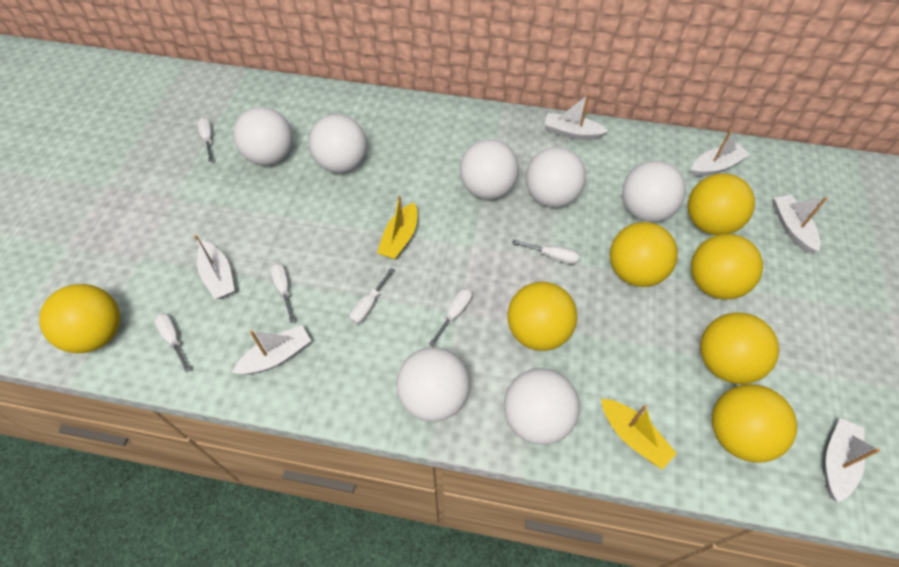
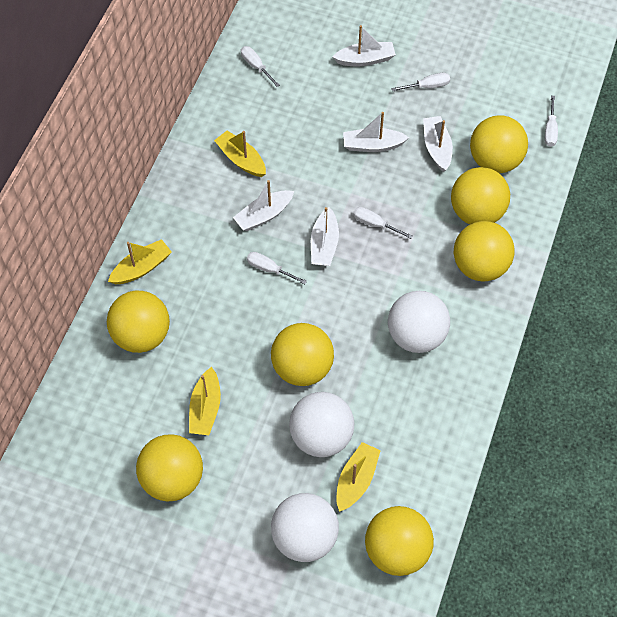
white ball: [233,107,293,166] [309,114,367,173] [396,347,470,422] [460,139,519,199] [504,368,580,445] [525,147,586,207] [622,161,686,222] = 7 -> [271,493,339,562] [289,392,355,457] [388,291,450,353] = 3
white boat: [194,235,235,299] [232,325,311,375] [544,94,609,140] [691,129,750,177] [774,195,827,253] [825,418,880,502] = 6 -> [233,180,294,231] [311,207,339,266] [332,25,396,66] [343,112,409,152] [423,116,453,172] = 5
white screwdriver: [154,313,190,372] [197,117,213,162] [270,263,295,323] [350,268,395,324] [429,288,472,346] [512,240,580,264] = 6 -> [241,46,280,87] [247,252,307,284] [353,207,412,239] [391,73,450,91] [545,95,558,147] = 5
yellow boat: [377,195,418,259] [601,399,677,469] = 2 -> [108,239,172,284] [189,367,221,435] [214,131,266,177] [336,442,381,512] = 4

